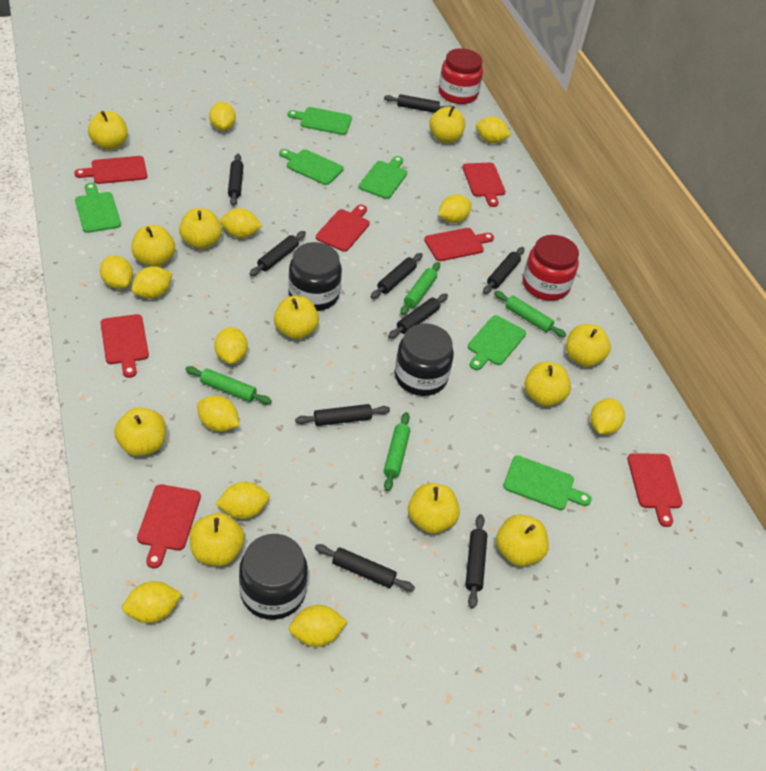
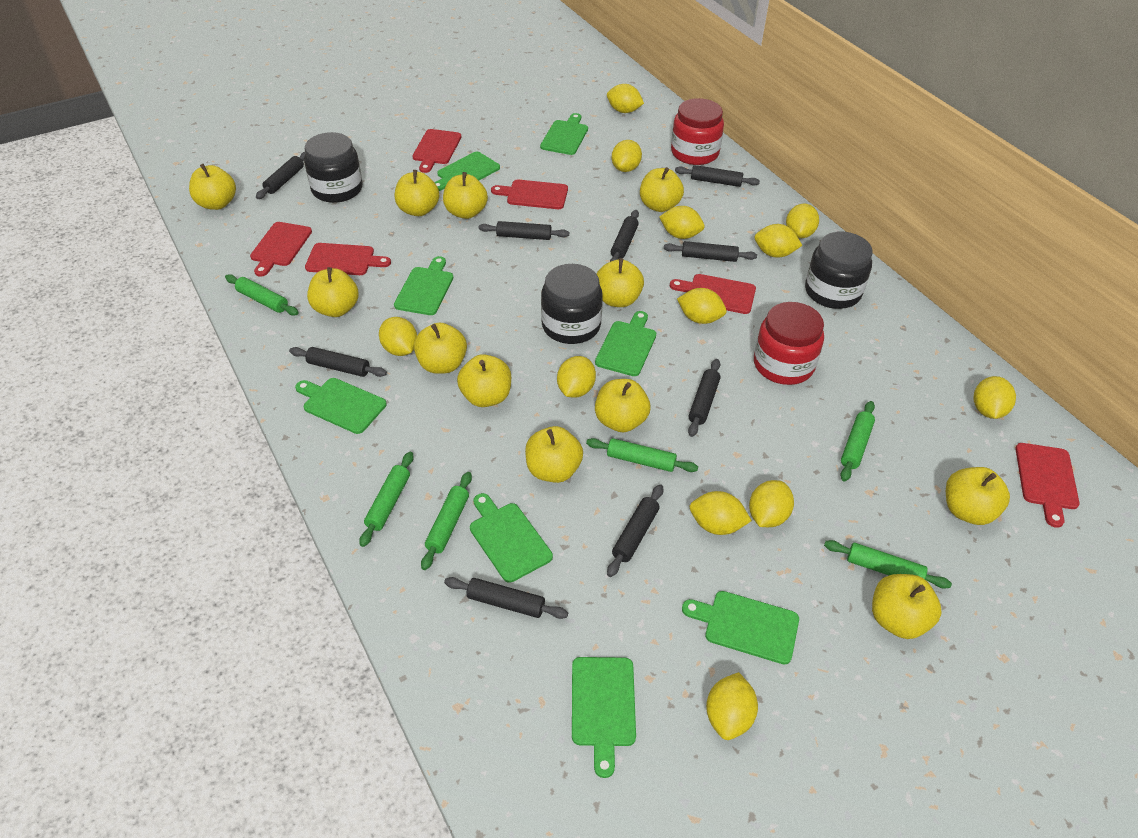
green cutting board: [75,183,121,233] [279,149,344,185] [288,107,352,135] [359,156,407,199] [468,315,526,370] [503,456,592,510] = 6 -> [295,378,387,434] [394,256,453,315] [434,152,500,191] [470,493,553,583] [540,113,588,155] [572,657,636,778] [595,311,656,376] [682,591,799,664] = 8
green rolling pin: [185,366,272,404] [384,412,410,491] [400,262,440,315] [494,291,566,338] = 4 -> [225,274,299,315] [359,452,413,547] [421,472,472,570] [586,438,698,472] [824,540,952,589] [840,401,875,482] = 6
red cutting board: [74,156,147,184] [100,314,149,378] [137,484,201,568] [316,205,370,252] [424,228,494,261] [462,163,505,207] [627,453,683,527] = 7 -> [250,222,312,277] [305,243,391,275] [413,129,461,173] [491,180,568,209] [670,274,756,314] [1016,443,1079,528] = 6
yellow apple: [88,111,128,150] [114,407,166,457] [131,225,175,267] [179,208,222,249] [190,513,245,566] [274,296,319,340] [408,483,460,534] [429,106,465,143] [496,514,549,566] [524,362,571,406] [566,324,611,367] = 11 -> [189,164,236,210] [307,267,359,317] [395,170,439,216] [414,323,467,374] [443,172,488,219] [457,354,511,407] [525,426,583,483] [595,379,650,432] [597,258,644,307] [640,167,684,212] [872,574,942,639] [946,467,1010,525] = 12

